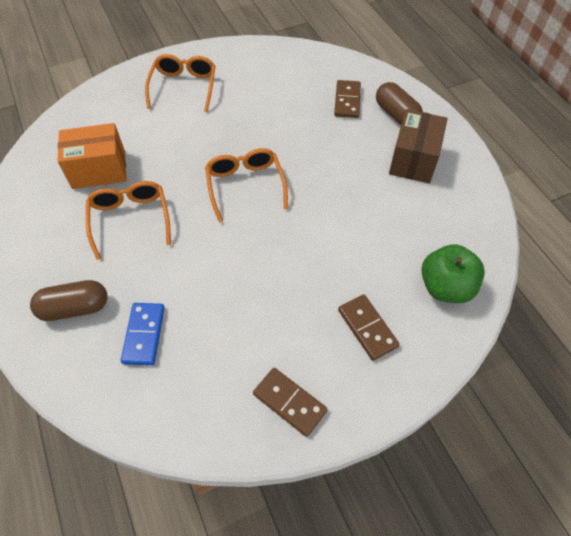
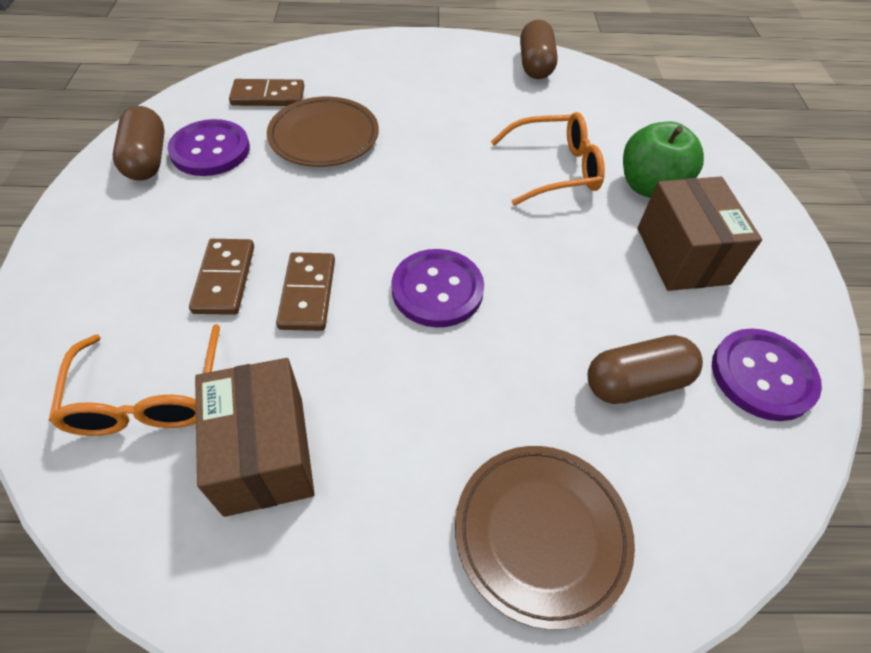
blue domino: [121,303,165,365] = 1 -> none = 0
brown box: [389,109,448,183] = 1 -> [195,358,315,517] [637,177,762,291] = 2
brown capsule: [30,280,108,321] [376,82,423,125] = 2 -> [113,106,165,181] [520,20,558,79] [588,335,703,404] = 3
brown plate: none = 0 -> [267,97,379,167] [455,446,635,630] = 2
orange box: [58,123,127,189] = 1 -> none = 0
orange glasses: [86,181,171,260] [145,54,216,112] [205,148,288,223] = 3 -> [49,324,220,436] [491,112,605,206] = 2
purple button: none = 0 -> [167,119,250,176] [392,249,484,328] [712,329,822,421] = 3

